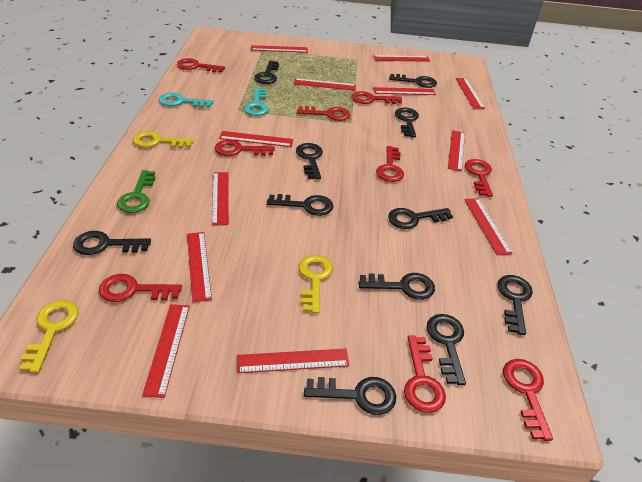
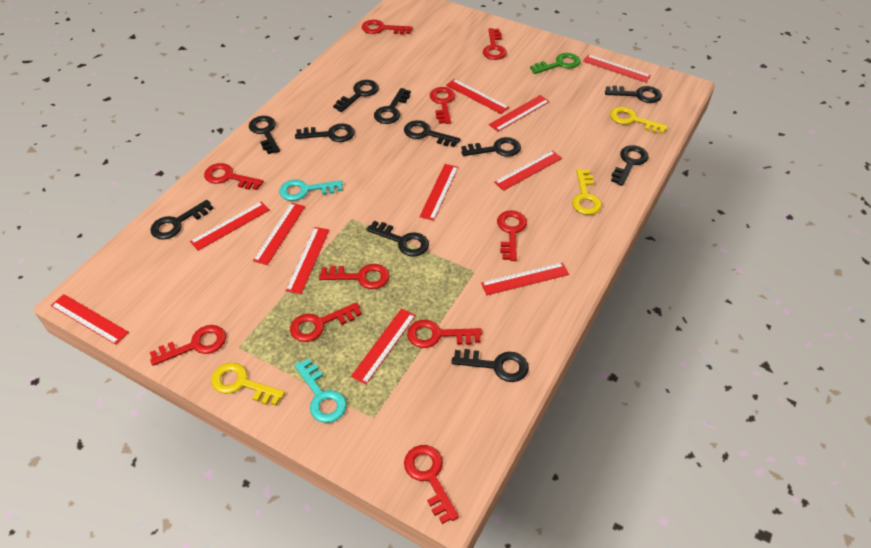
red key: [99,274,182,302] [177,58,225,72] [215,140,275,156] [297,106,350,121] [352,91,402,104] [376,146,404,182] [404,335,446,413] [465,159,493,197] [503,359,553,441] = 9 -> [150,325,226,366] [204,163,264,190] [290,302,362,342] [319,264,389,289] [362,20,413,35] [404,445,459,524] [407,320,482,348] [430,87,455,124] [483,28,507,60] [497,210,527,261] = 10
red ruler: [142,304,190,398] [187,232,212,302] [212,172,229,226] [219,131,293,147] [237,349,349,373] [251,45,308,53] [294,78,356,91] [373,55,430,62] [373,87,436,95] [448,130,465,171] [456,78,485,109] [464,198,513,255] = 12 -> [51,294,129,345] [190,202,270,251] [253,203,305,265] [285,227,329,294] [351,308,416,385] [419,164,458,221] [446,79,509,114] [481,262,569,295] [489,95,550,131] [494,150,562,191] [583,55,651,82] = 11

